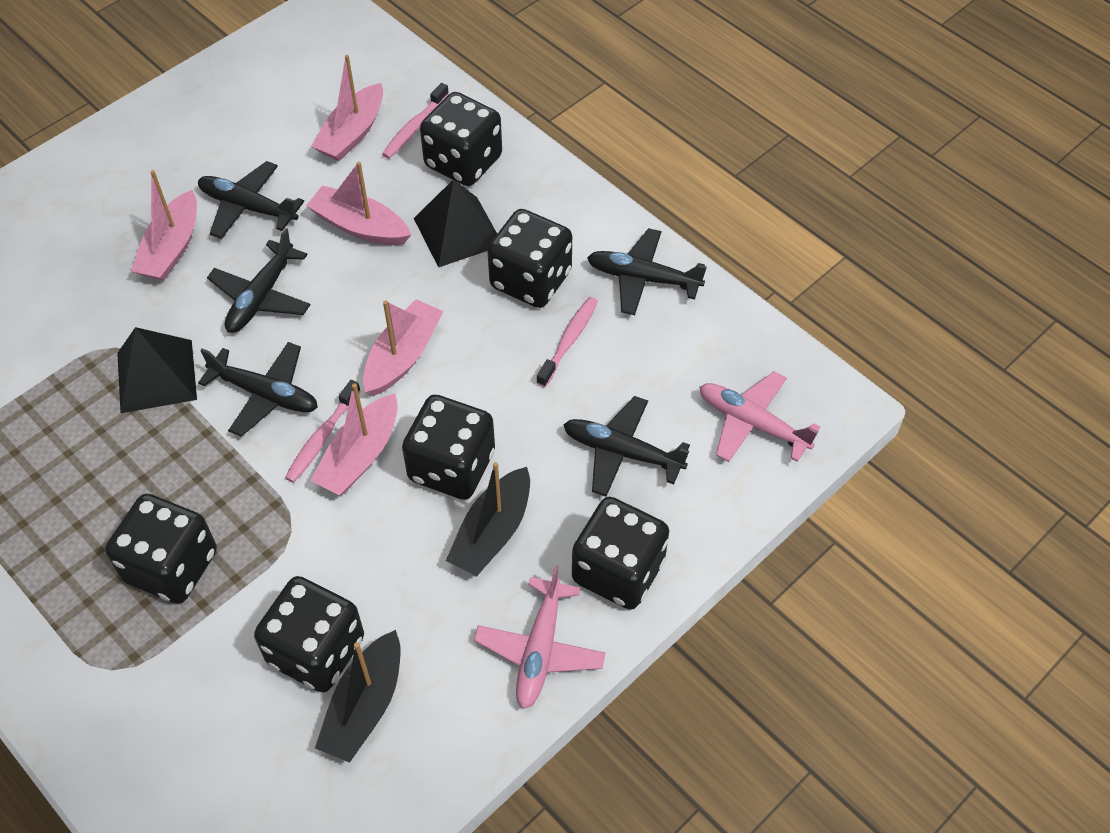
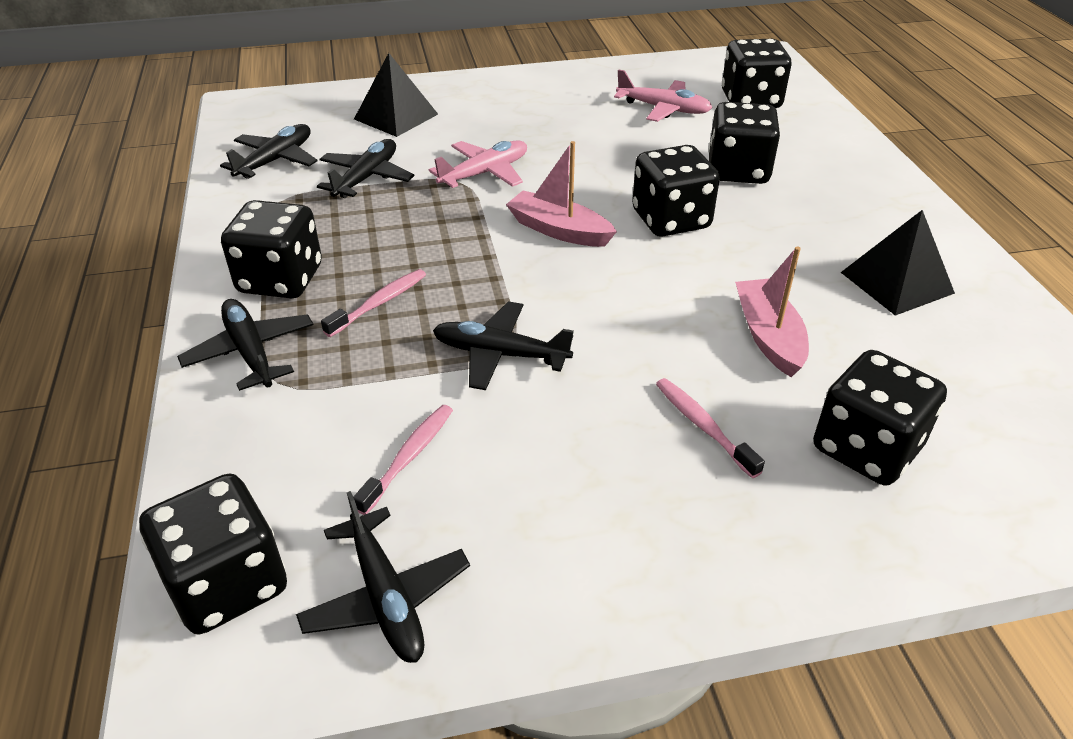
black boat: [315,630,401,763] [446,462,530,576] = 2 -> none = 0
pink boat: [131,170,197,281] [306,162,411,245] [310,383,398,495] [311,55,383,161] [363,299,443,396] = 5 -> [506,141,617,247] [735,247,809,377] = 2

